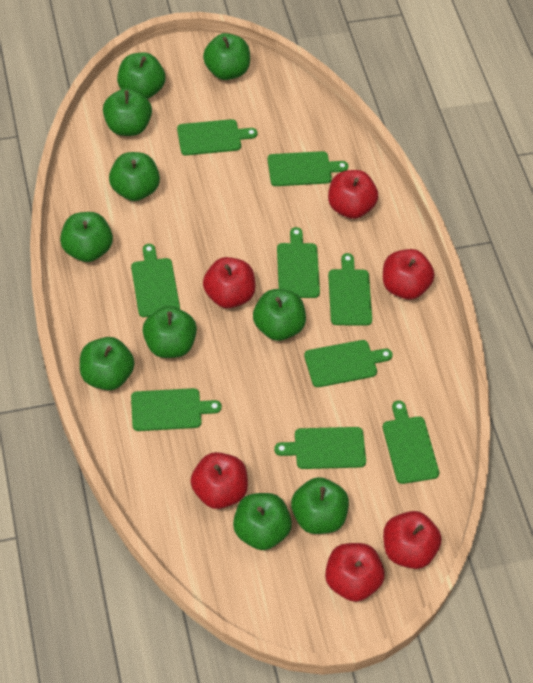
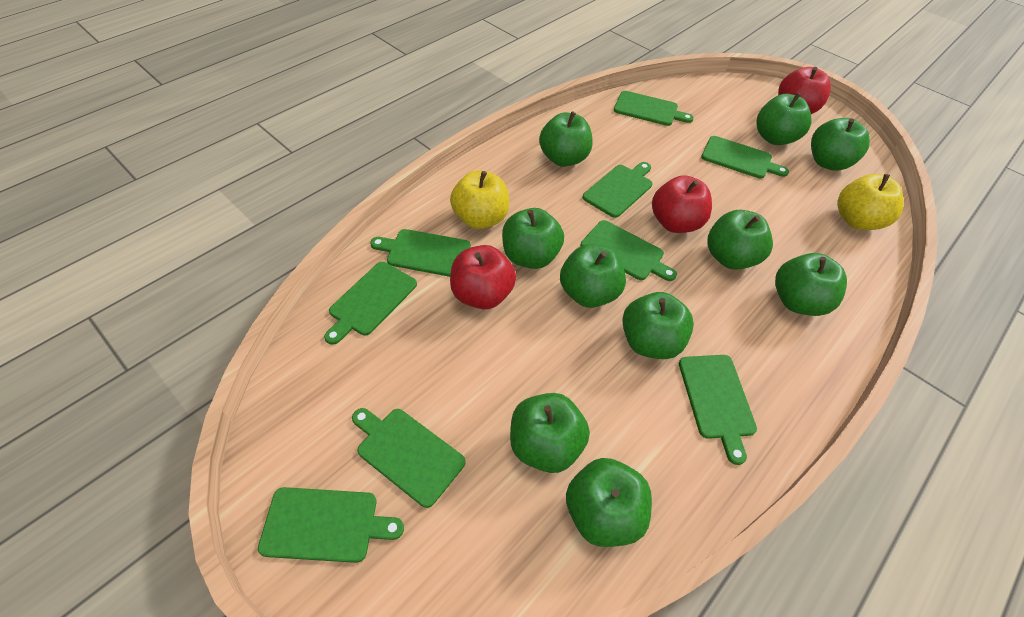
red apple: [191,452,248,509] [203,257,255,308] [325,543,385,602] [328,170,378,219] [383,249,435,299] [383,511,442,569] = 6 -> [450,245,516,309] [652,175,712,233] [778,67,831,114] = 3
yellow apple: none = 0 -> [450,170,509,229] [837,174,903,230] = 2

